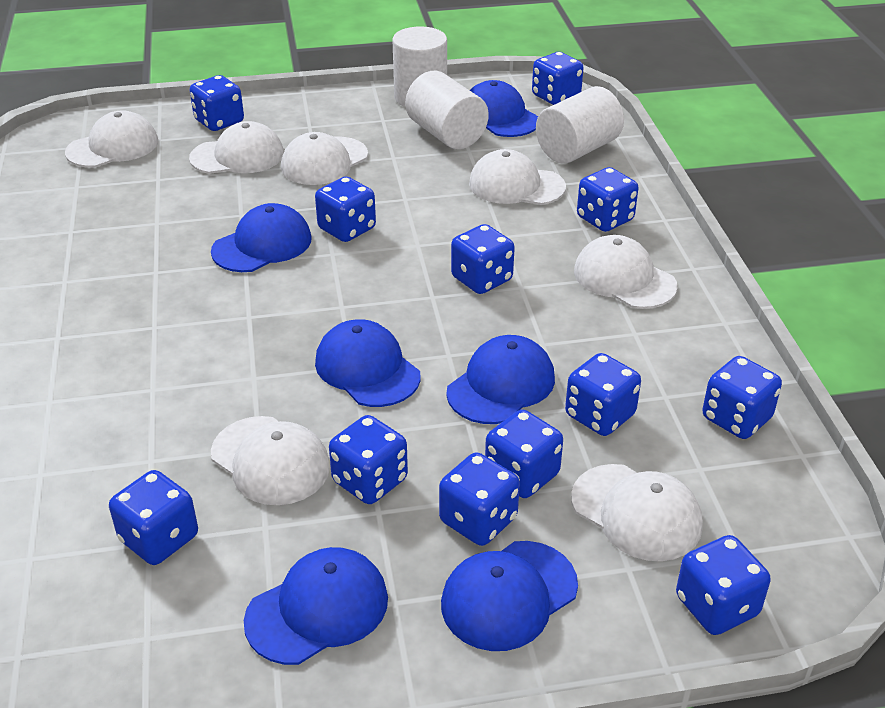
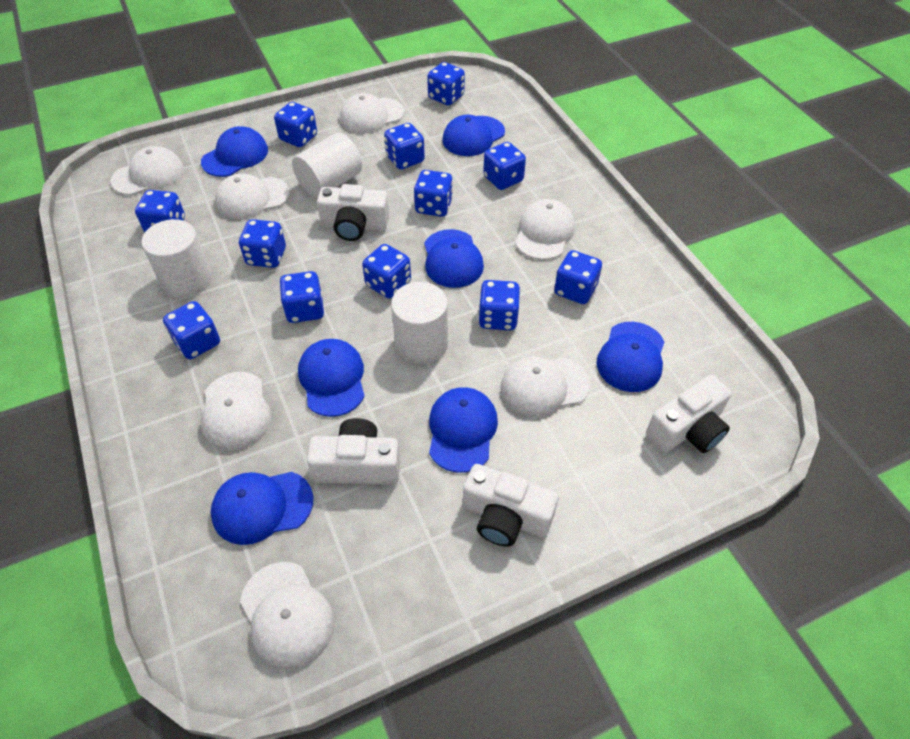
blue cap: [211,203,312,272] [244,547,388,665] [315,319,421,407] [441,541,578,651] [446,335,555,424] [470,80,538,137] = 6 -> [201,126,268,177] [211,472,313,545] [298,339,365,417] [424,229,484,288] [429,387,498,473] [442,115,505,156] [596,322,664,392] = 7
white camera: none = 0 -> [307,418,400,485] [317,184,389,241] [463,464,558,547] [646,375,732,453] = 4

